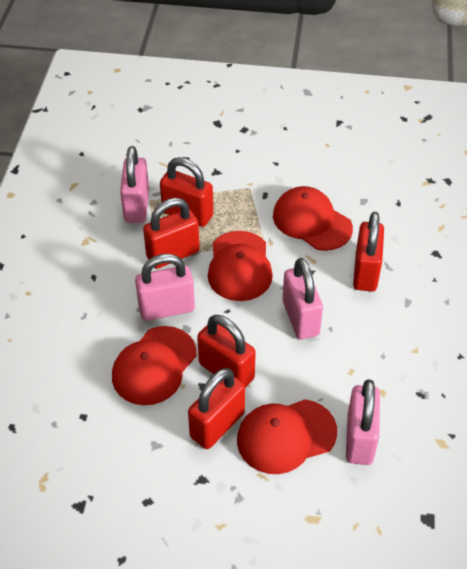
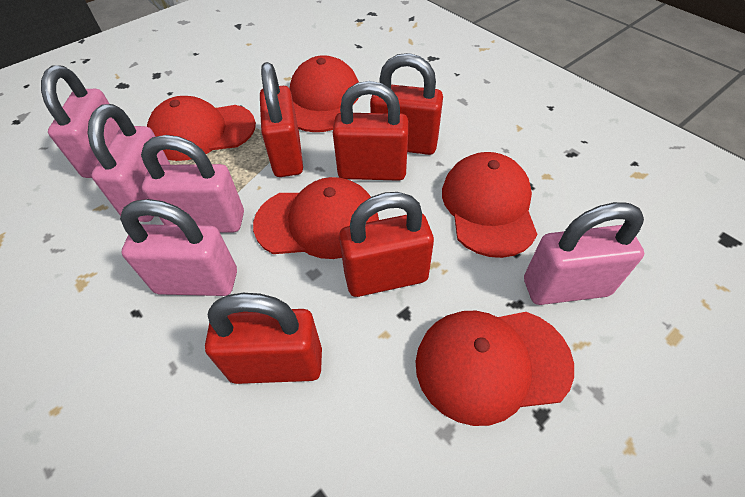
pink padlock: [120,146,149,223] [135,254,195,321] [282,258,323,339] [346,379,380,465] = 4 -> [41,65,120,178] [88,104,171,222] [120,199,237,296] [141,135,244,233] [524,202,644,305] = 5
red cap: [112,326,197,405] [208,231,273,301] [237,399,337,474] [273,186,353,251] = 4 -> [147,96,256,161] [253,177,379,259] [289,55,359,132] [415,311,574,426] [442,152,537,258] = 5

